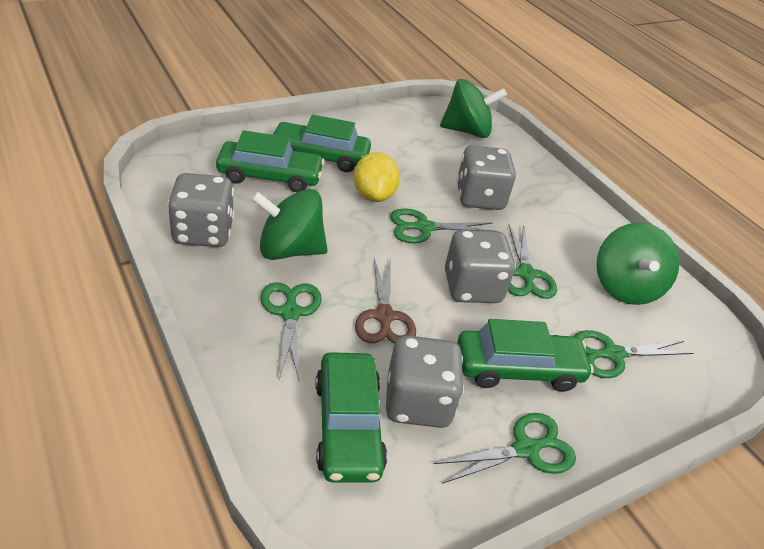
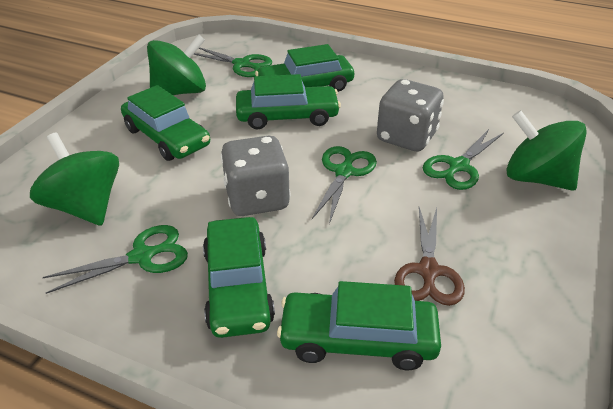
green car: [216,130,325,192] [273,115,371,172] [315,352,387,483] [457,319,594,392] = 4 -> [121,85,210,161] [203,217,275,338] [236,74,341,129] [255,44,354,92] [277,281,441,370] = 5
green scissors: [261,282,322,380] [390,208,494,243] [434,413,576,484] [508,224,557,299] [574,330,693,378] = 5 -> [42,225,188,294] [194,47,273,77] [312,146,377,224] [423,129,503,190] = 4
grey dice: [167,173,234,247] [386,335,464,428] [445,230,516,303] [456,146,516,210] = 4 -> [220,136,291,216] [377,79,444,151] = 2
yellow lemon: [353,152,400,202] = 1 -> none = 0

